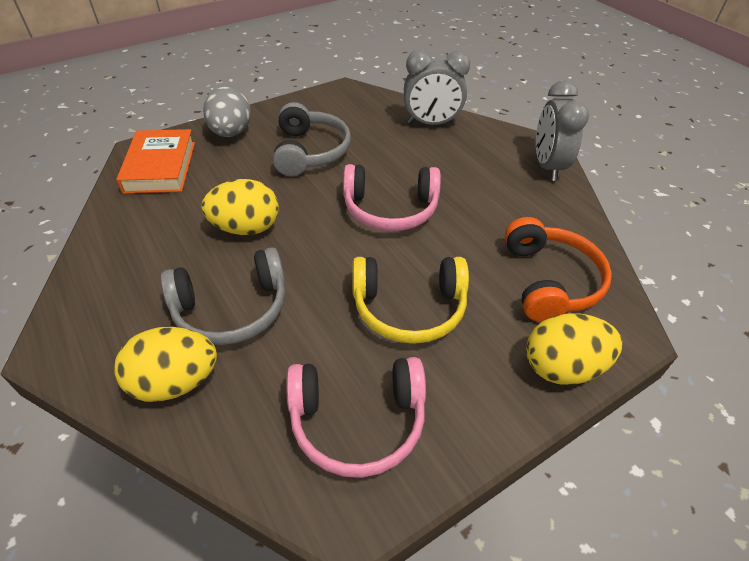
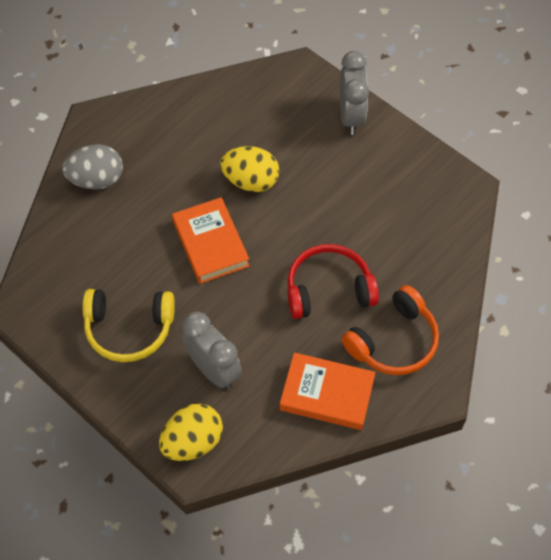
grey headphones: [160,247,285,345] [273,102,351,176] = 2 -> none = 0
orange book: [116,129,195,194] = 1 -> [172,197,250,284] [280,353,375,430] = 2
pink headphones: [286,357,426,478] [343,164,441,231] = 2 -> none = 0
red headphones: none = 0 -> [287,244,379,319] = 1
yellow egg: [114,327,217,402] [201,179,279,235] [526,313,622,385] = 3 -> [159,404,223,461] [220,146,279,192] = 2

